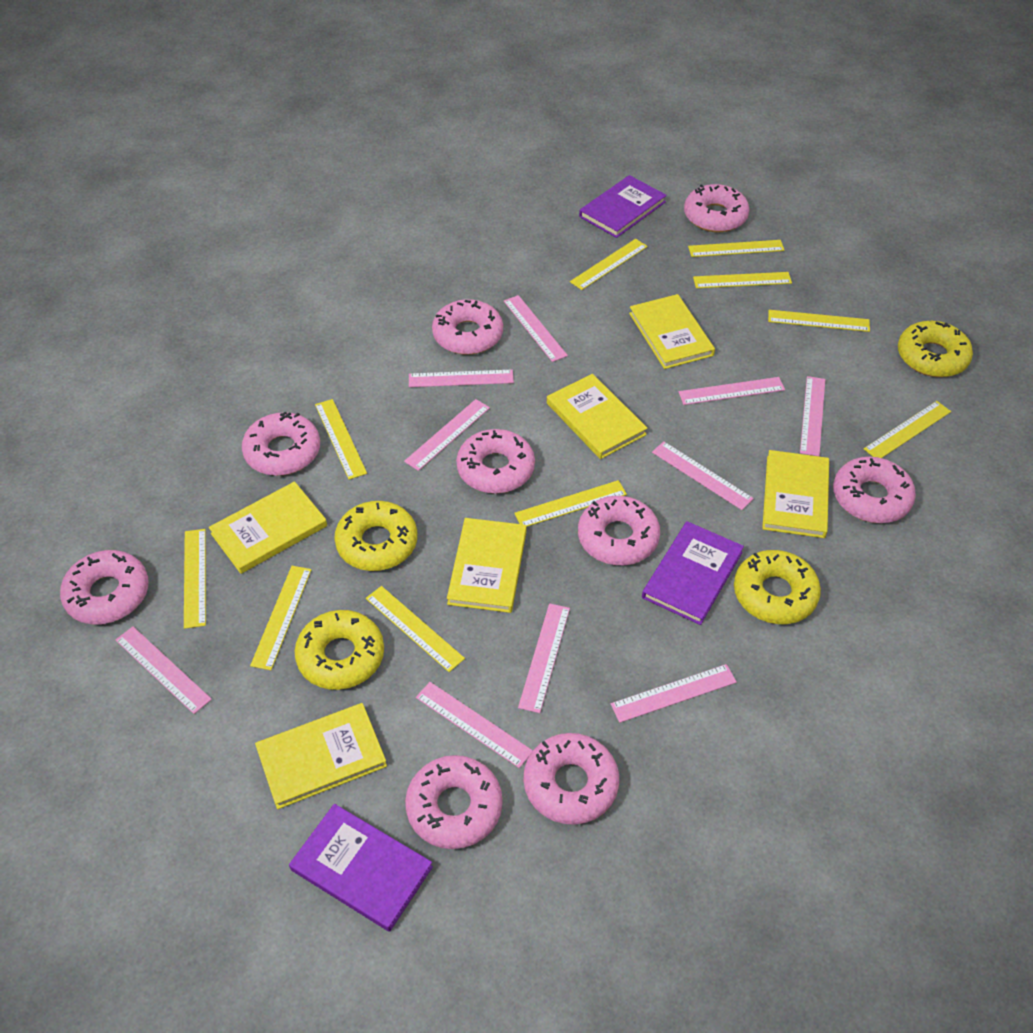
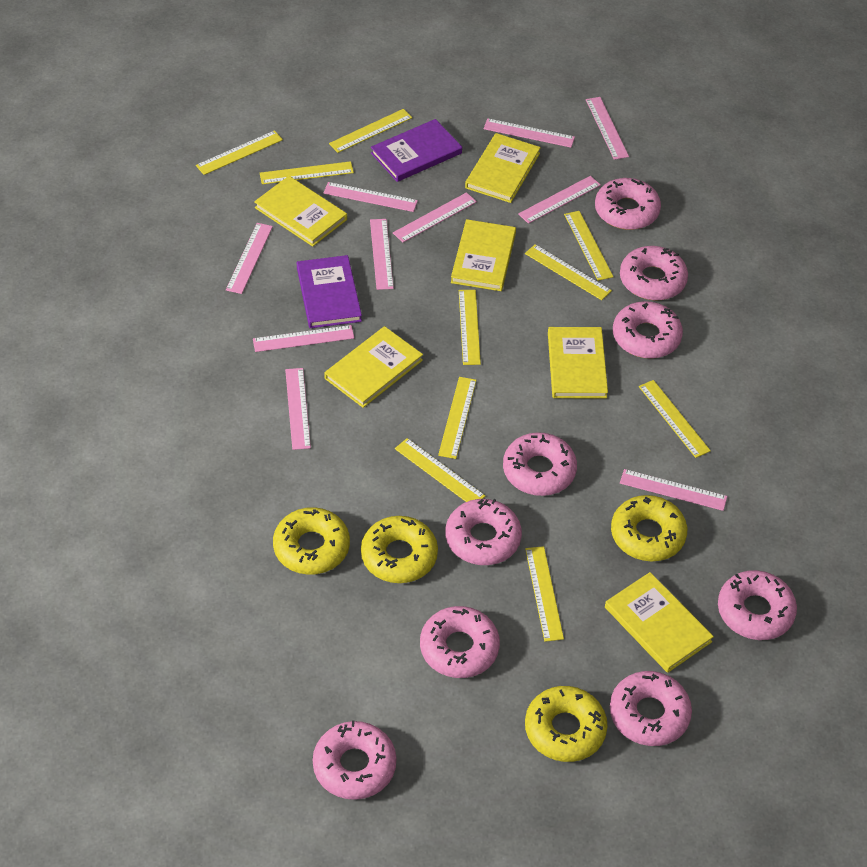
purple book: [289,804,433,932] [579,175,667,238] [642,521,744,625] = 3 -> [297,255,362,328] [371,119,462,182] = 2

